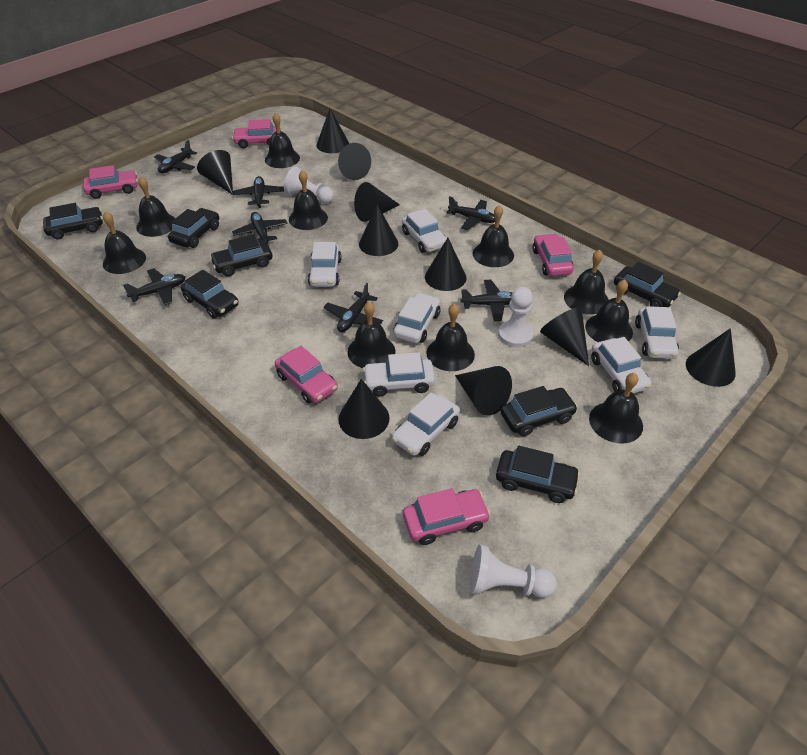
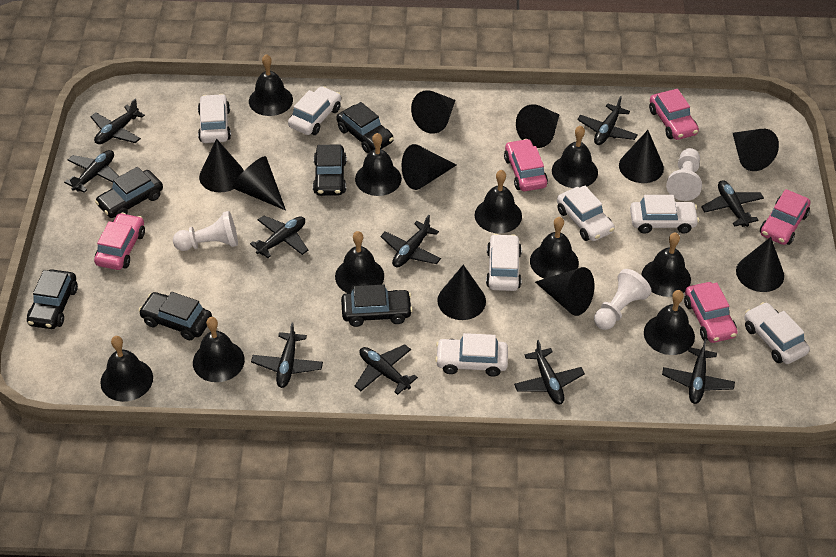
black car: [43,203,103,239] [168,208,219,248] [181,270,239,319] [210,234,272,277] [496,446,580,503] [501,386,578,437] [614,262,681,307] = 7 -> [27,269,78,329] [95,167,163,218] [139,292,212,340] [313,144,347,196] [336,102,394,153] [341,284,413,327] = 6
black plane: [123,268,186,305] [154,140,197,173] [232,212,288,244] [233,176,284,208] [324,283,383,332] [446,196,495,230] [461,280,513,321] = 7 -> [64,150,119,193] [90,99,145,144] [250,215,308,258] [251,322,323,388] [355,344,418,395] [380,215,441,267] [514,340,585,404] [577,96,638,145] [662,339,735,404] [701,180,764,227] = 10

